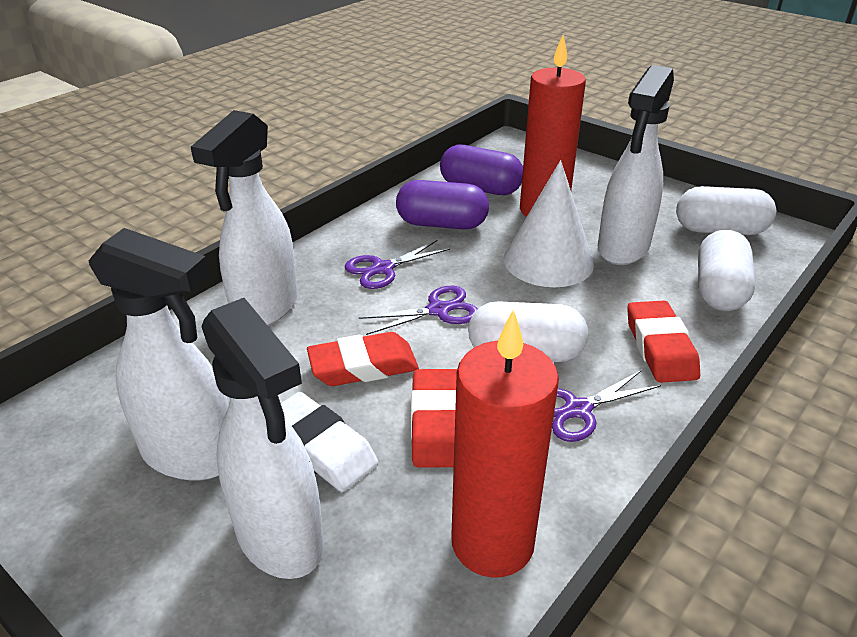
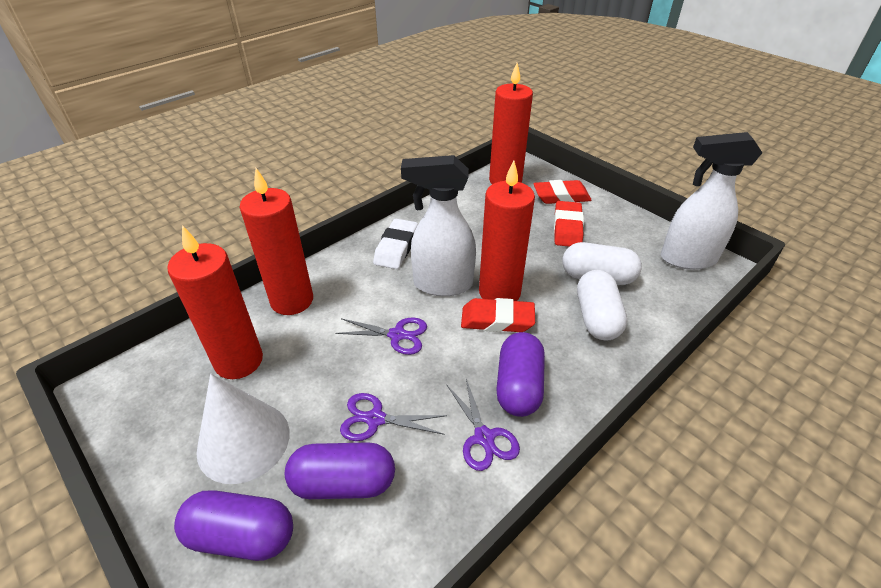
purple capsule: [396,180,489,229] [440,145,523,195] = 2 -> [174,490,293,561] [285,442,395,499] [496,332,545,417] = 3
red candle: [451,309,559,578] [520,35,586,217] = 2 -> [167,225,263,379] [240,168,313,315] [479,161,535,301] [489,63,533,184] = 4
white capsule: [468,301,588,362] [676,186,776,235] [698,230,756,311] = 3 -> [563,242,642,285] [577,270,627,341] = 2
white spray bottle: [89,228,229,480] [191,110,298,326] [201,298,324,579] [598,65,674,265] = 4 -> [401,155,476,296] [661,132,762,270] = 2

